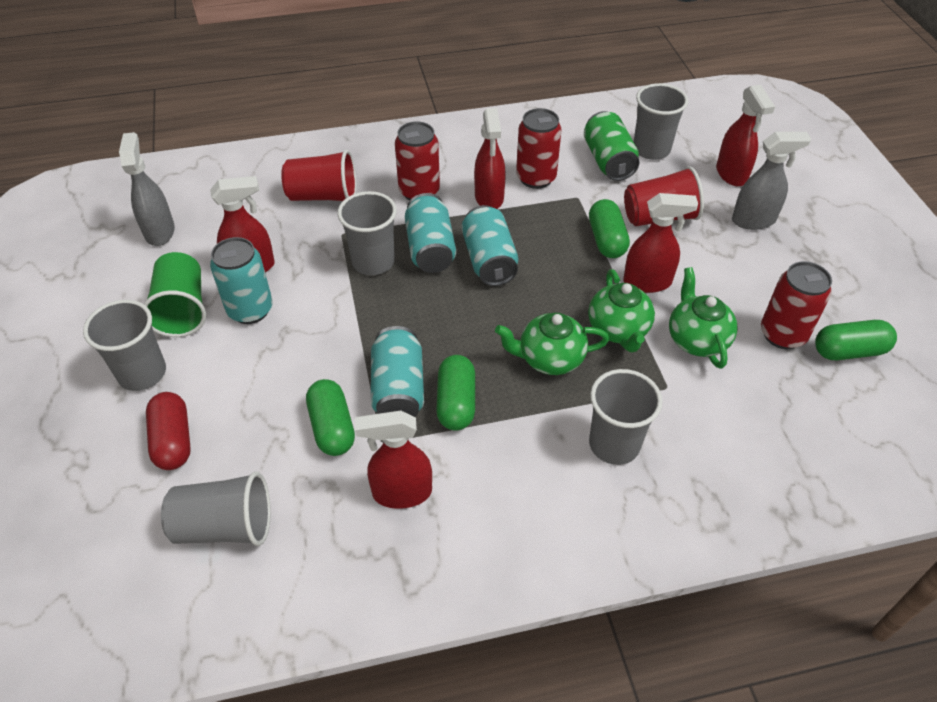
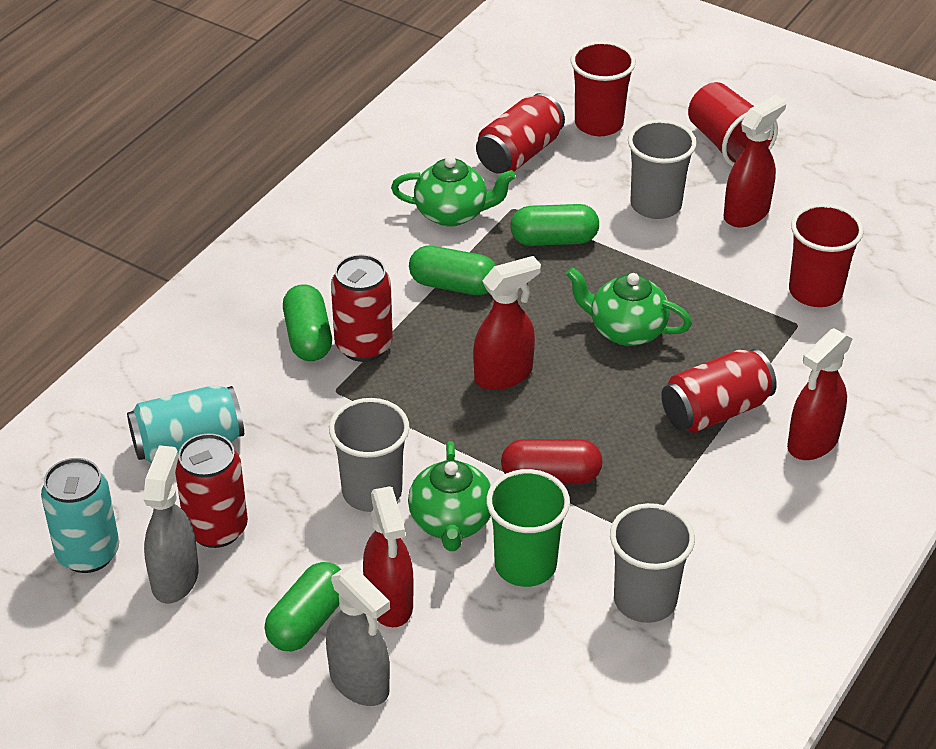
green can: [584,111,639,181] = 1 -> none = 0
grey cup: [83,300,166,391] [161,472,271,546] [337,191,397,275] [589,369,663,465] [634,83,688,160] = 5 -> [329,398,410,512] [610,503,695,623] [628,119,696,219] = 3
red can: [395,121,440,201] [516,108,562,189] [761,261,832,349] = 3 -> [175,433,248,548] [331,254,393,362] [476,93,565,174] [661,349,777,433] = 4
red cup: [281,150,356,201] [624,167,704,226] = 2 -> [571,41,636,136] [688,82,778,167] [789,203,864,307] = 3
red spray bottle: [210,176,275,273] [355,410,432,509] [474,108,506,209] [623,193,698,293] [716,85,775,186] = 5 -> [363,486,414,627] [473,256,541,390] [724,95,786,227] [787,328,852,460] = 4
turquoise can: [210,237,273,324] [371,326,424,417] [405,193,456,273] [461,205,518,286] = 4 -> [41,458,119,573] [127,385,244,463] = 2

